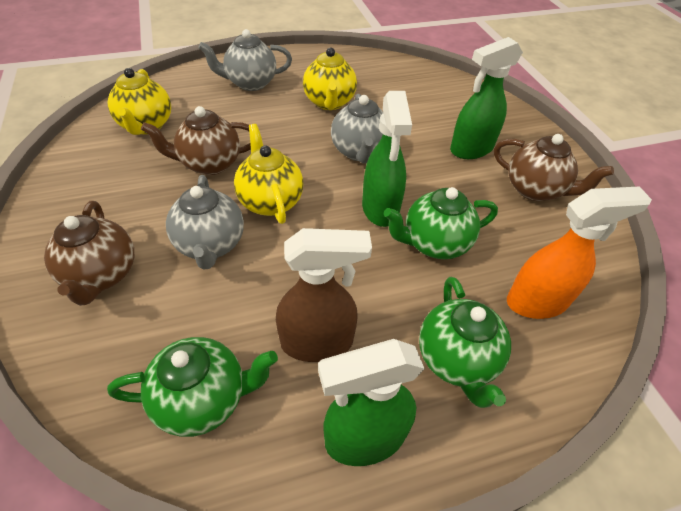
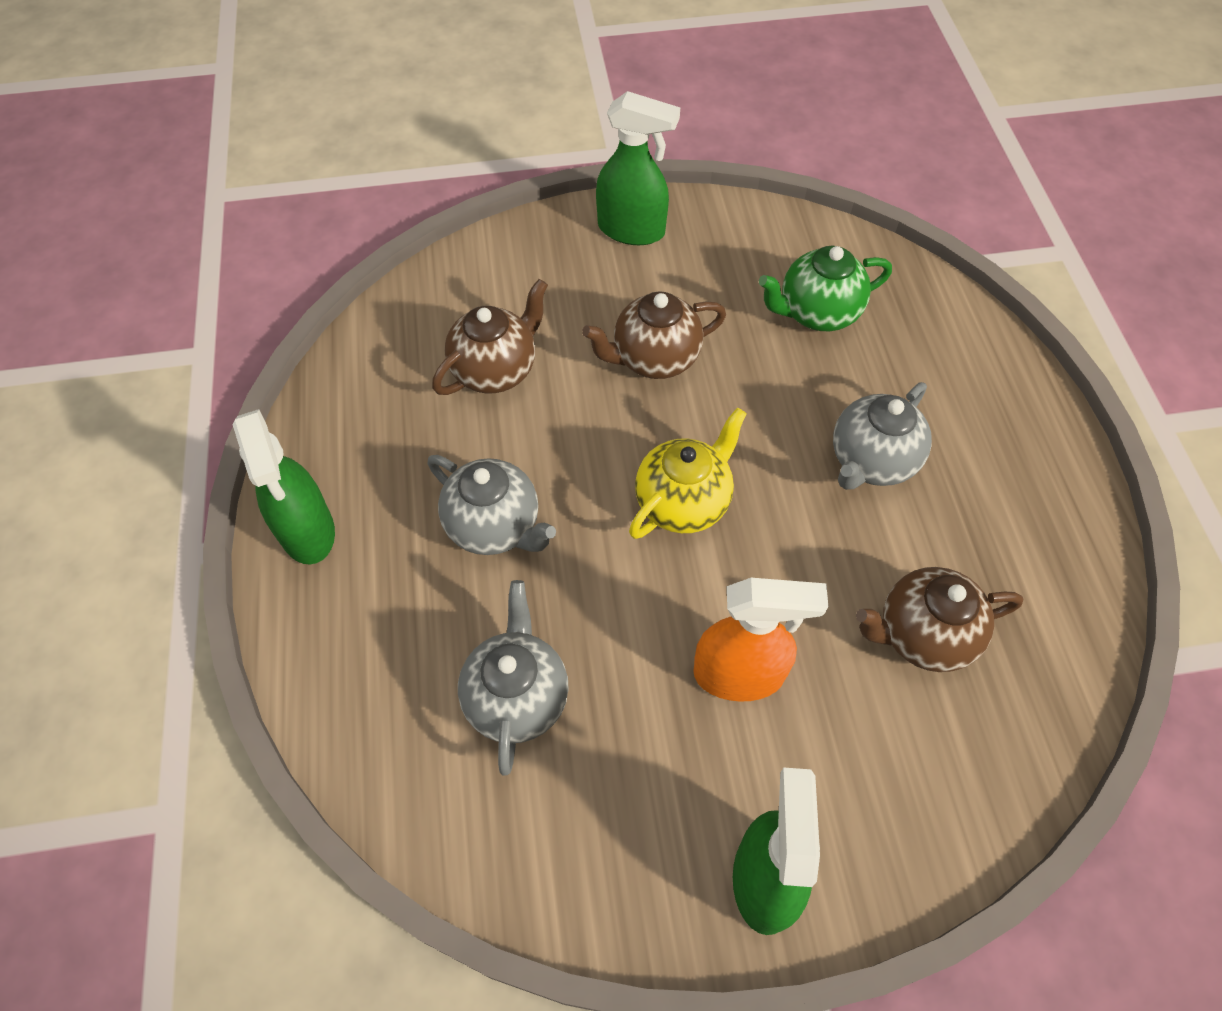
brown spray bottle: [276,228,372,362] = 1 -> none = 0
green teapot: [107,337,278,437] [384,187,498,259] [419,277,511,408] = 3 -> [759,246,892,331] = 1
yellow teapot: [108,68,171,135] [234,124,303,224] [303,47,357,110] = 3 -> [629,408,747,539] = 1

